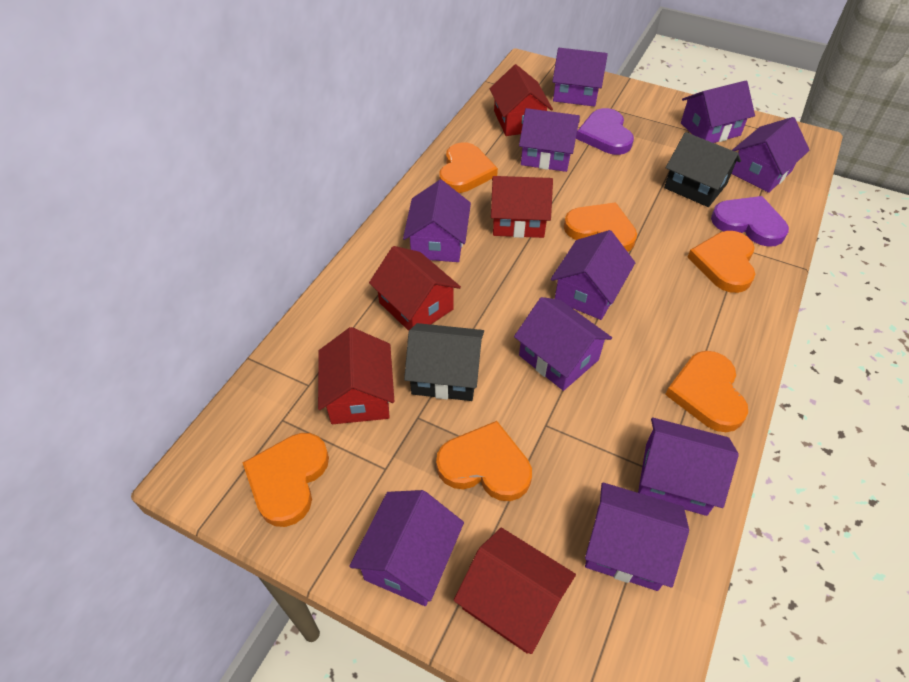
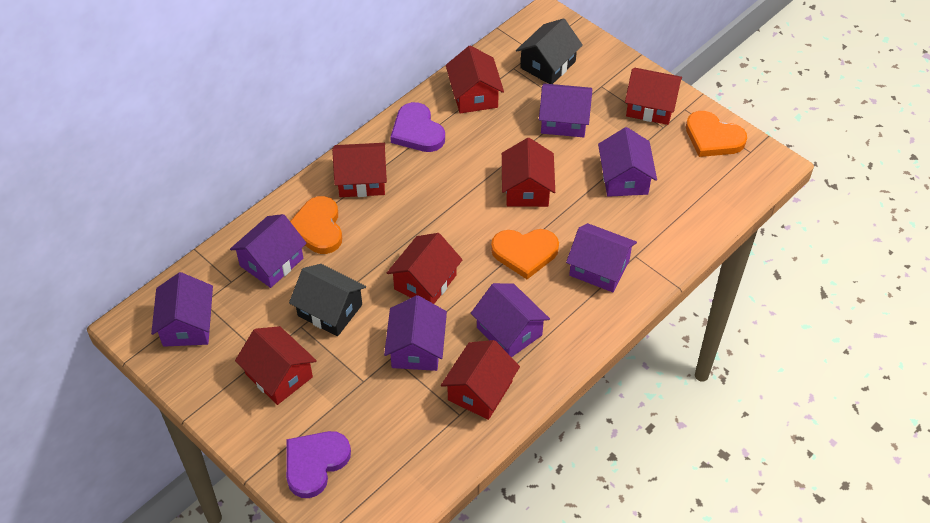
orange heart: [242,433,329,527] [436,421,532,501] [439,142,498,193] [564,202,637,252] [665,351,748,432] [687,231,755,293] = 6 -> [290,196,342,254] [491,229,559,279] [686,111,747,157] = 3
purple house: [349,490,464,606] [403,180,471,262] [514,297,612,391] [519,108,580,172] [551,230,635,320] [552,48,608,107] [585,482,689,591] [638,417,739,516] [681,81,755,143] [731,117,810,193] = 10 -> [151,272,213,347] [230,214,307,288] [384,295,447,371] [471,283,550,357] [539,83,592,138] [566,223,637,292] [598,127,657,197] = 7
red house: [318,327,394,424] [369,246,461,331] [454,528,576,654] [490,65,553,136] [491,176,553,238] = 5 -> [235,326,317,405] [332,143,387,197] [387,233,463,304] [441,340,520,420] [446,45,504,113] [502,138,555,207] [625,68,682,125] = 7

